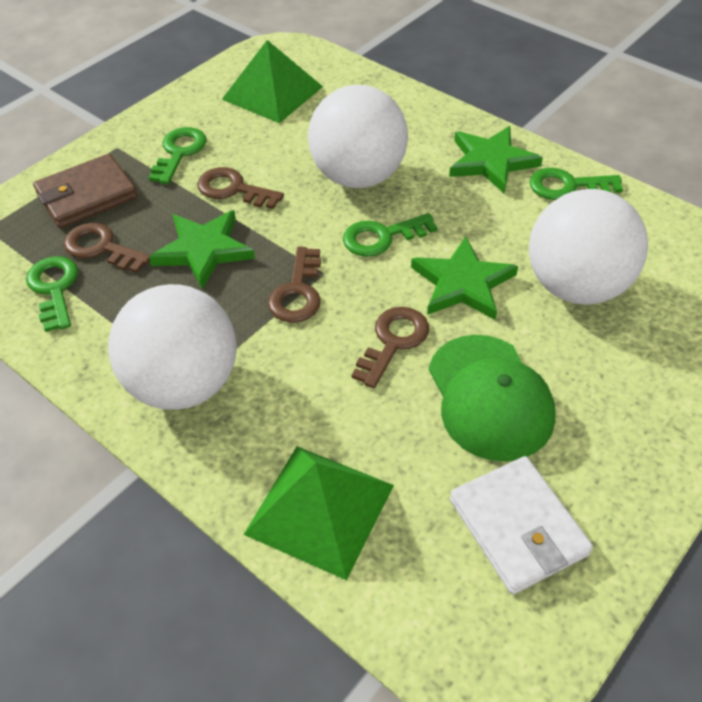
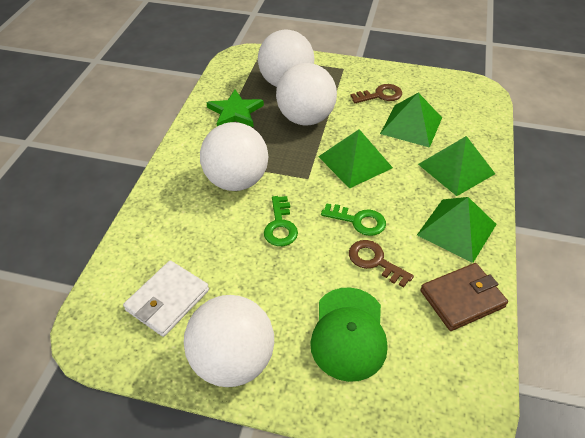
brown key: [64,223,151,273] [197,167,284,209] [268,247,321,323] [352,307,429,388] = 4 -> [349,240,414,288] [351,84,402,103] = 2
green key: [26,256,78,332] [148,127,207,184] [343,213,438,257] [530,168,623,200] = 4 -> [264,196,298,246] [321,203,386,236] = 2
green pyramid: [222,40,323,123] [244,446,394,580] = 2 -> [318,129,393,189] [380,93,442,148] [417,197,497,263] [418,136,495,196] = 4
green star: [149,210,255,289] [411,236,518,320] [449,126,543,193] = 3 -> [206,90,264,127] = 1
white ball: [108,284,237,410] [308,85,408,188] [529,189,648,304] = 3 -> [184,295,274,387] [200,122,268,191] [258,30,314,87] [276,63,337,125] = 4

